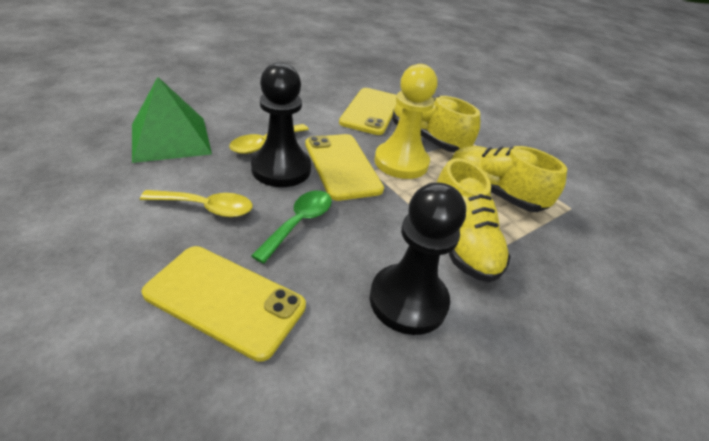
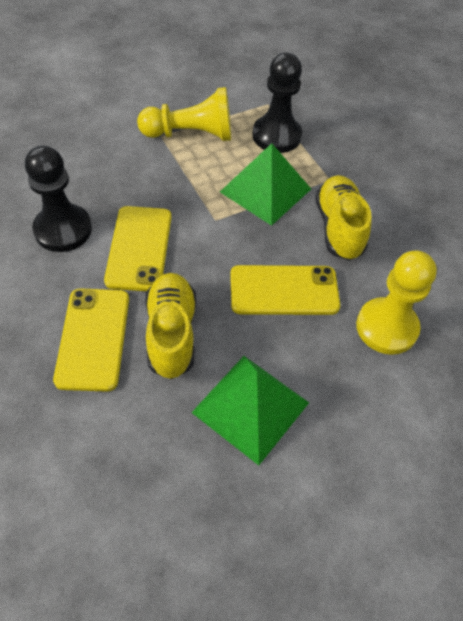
green pyramid: [132,77,212,163] = 1 -> [191,356,309,465] [220,143,311,226] = 2
green spoon: [251,191,332,264] = 1 -> none = 0
yellow pawn: [374,64,438,179] = 1 -> [137,87,231,141] [356,250,437,355] = 2
yellow shoe: [392,96,480,153] [437,158,511,283] [451,146,567,212] = 3 -> [145,273,196,379] [315,175,372,261] = 2
yellow spoon: [140,190,253,217] [229,124,309,154] = 2 -> none = 0

